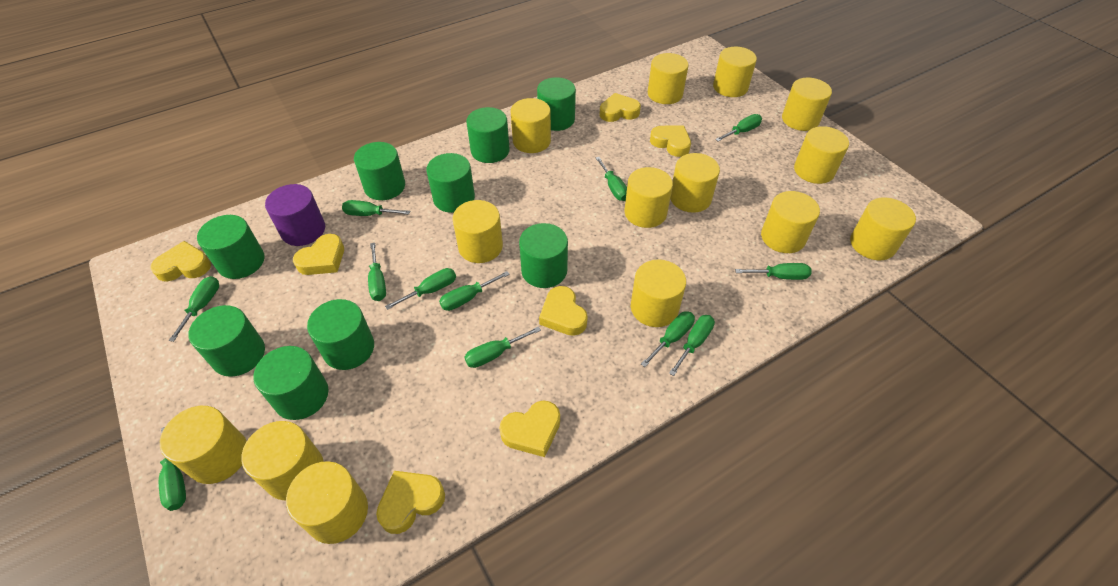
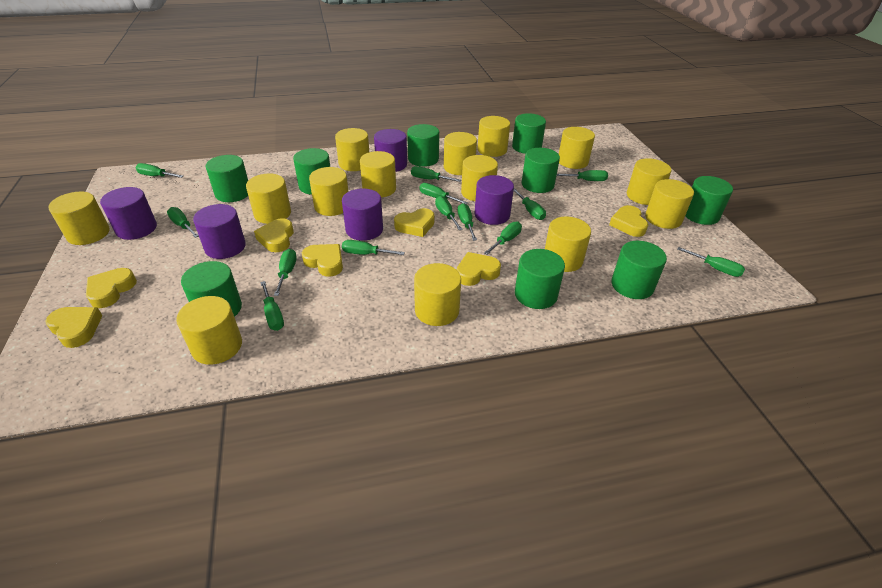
green screwdriver: [159,427,186,511] [169,276,219,342] [342,200,411,216] [368,243,386,301] [385,268,456,310] [439,271,510,311] [465,326,541,368] [595,157,627,201] [641,311,695,367] [669,315,715,376] [715,114,762,142] [735,263,812,280] = 12 -> [136,163,183,178] [167,207,199,238] [260,281,284,331] [274,249,297,296] [342,240,405,255] [411,166,461,182] [419,183,468,205] [435,196,463,230] [457,203,477,241] [484,221,522,255] [514,188,546,220] [557,170,608,181] [678,247,745,277] = 13
purple cylinder: [265,184,325,246] = 1 -> [100,187,157,240] [193,204,246,259] [342,188,383,241] [374,129,407,172] [474,175,514,225] = 5

